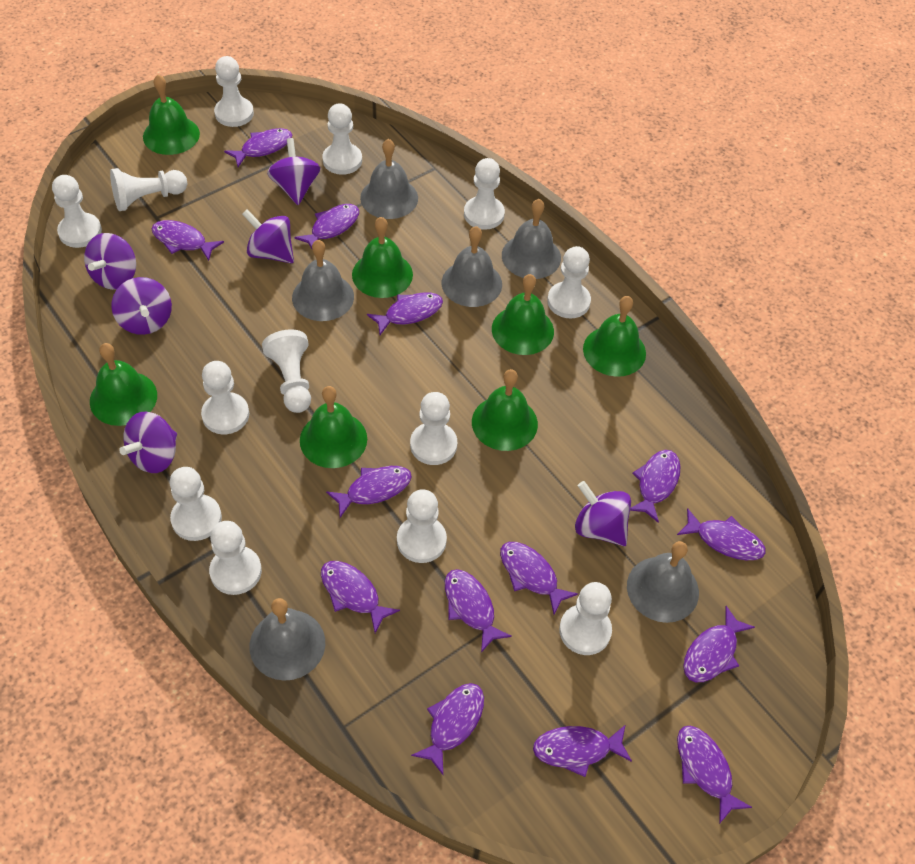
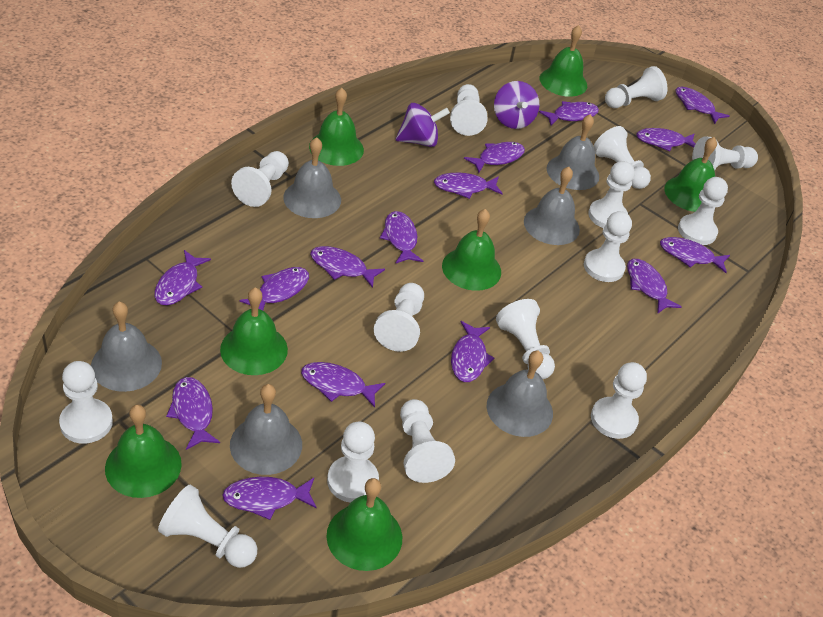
purple fish: [152,220,224,261] [224,128,292,167] [294,204,359,249] [321,561,400,633] [326,466,412,518] [367,292,443,335] [411,683,484,775] [445,569,512,653] [500,542,578,615] [533,725,632,777] [630,450,681,523] [677,508,766,560] [677,726,752,824] [683,606,755,682] = 14 -> [154,250,211,305] [166,377,220,450] [222,477,317,520] [240,267,309,310] [301,362,385,408] [310,246,385,288] [380,211,423,264] [434,173,503,199] [451,321,494,382] [464,142,525,173] [539,101,599,126] [627,259,682,314] [636,128,695,151] [660,237,730,273] [675,87,729,124] = 15
purple spinning top: [84,233,136,290] [111,277,172,335] [119,412,177,473] [242,209,294,263] [267,138,320,205] [575,481,631,546] = 6 -> [396,103,450,147] [494,81,539,129] = 2
white pawn: [52,175,102,248] [110,168,187,211] [169,467,222,541] [201,361,249,434] [209,521,262,595] [214,56,254,127] [262,329,311,413] [322,103,362,175] [397,489,447,563] [410,392,457,465] [464,158,505,230] [547,246,591,319] [559,582,612,655] = 13 -> [59,361,113,444] [158,485,257,568] [231,151,289,207] [327,422,379,503] [374,283,424,352] [400,399,455,483] [450,84,488,136] [496,299,555,379] [584,211,632,282] [588,161,634,228] [591,362,647,439] [593,126,651,189] [605,66,667,108] [678,177,728,245] [692,137,758,170] = 15

